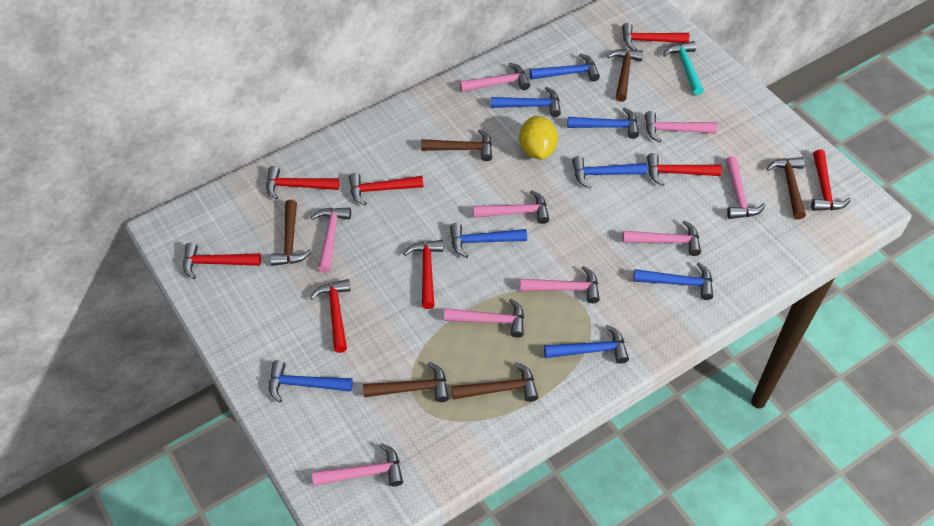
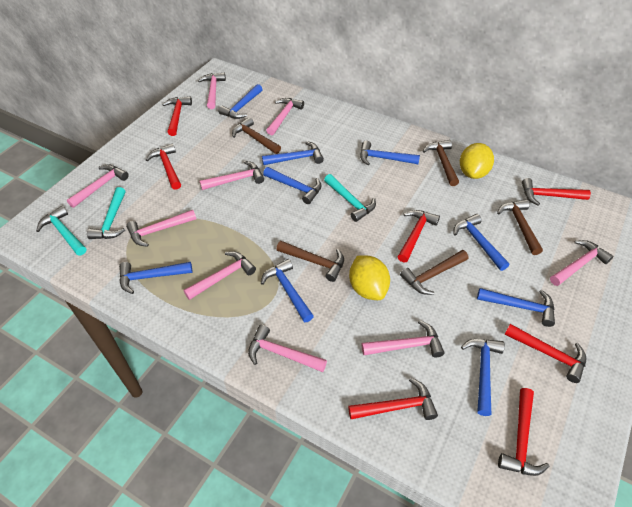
blue hammer: [269,360,353,402] [450,223,527,258] [491,87,561,117] [530,53,600,81] [544,325,629,364] [568,108,639,139] [572,156,647,189] [633,262,713,300] = 8 -> [119,262,192,294] [218,84,263,119] [261,259,314,322] [262,141,324,165] [263,167,322,204] [360,141,420,165] [454,214,509,271] [461,339,505,416] [477,288,555,327] = 9
brown hammer: [270,200,312,266] [363,362,449,402] [421,129,492,161] [452,362,538,402] [607,49,643,102] [767,157,806,219] = 6 -> [232,117,281,154] [276,241,344,282] [400,250,468,295] [423,140,459,186] [497,199,543,255] = 5
red hammer: [183,243,261,279] [266,166,340,200] [310,279,351,353] [349,173,424,206] [403,240,443,309] [622,23,689,50] [647,153,722,186] [811,150,851,211] = 8 -> [146,144,181,190] [162,97,192,136] [348,378,438,420] [398,210,440,262] [498,388,549,476] [505,324,586,383] [522,178,591,205] = 7
turquoise hammer: [663,41,704,95] = 1 -> [36,206,86,256] [87,187,125,239] [324,174,376,222] = 3
yellow lemon: [519,116,558,160] = 1 -> [349,256,390,300] [460,143,494,179] = 2

